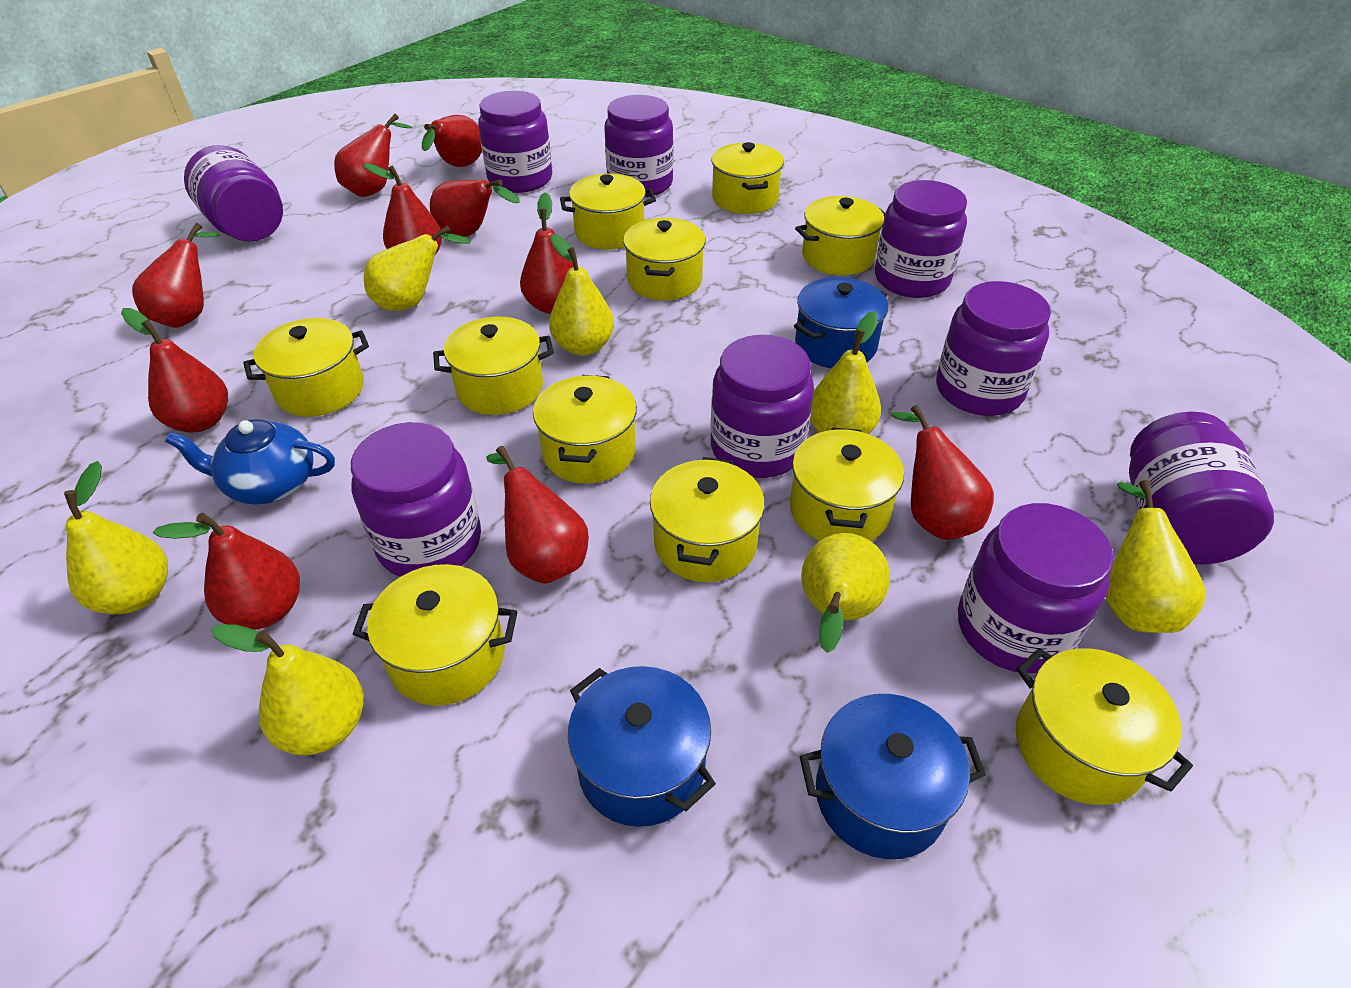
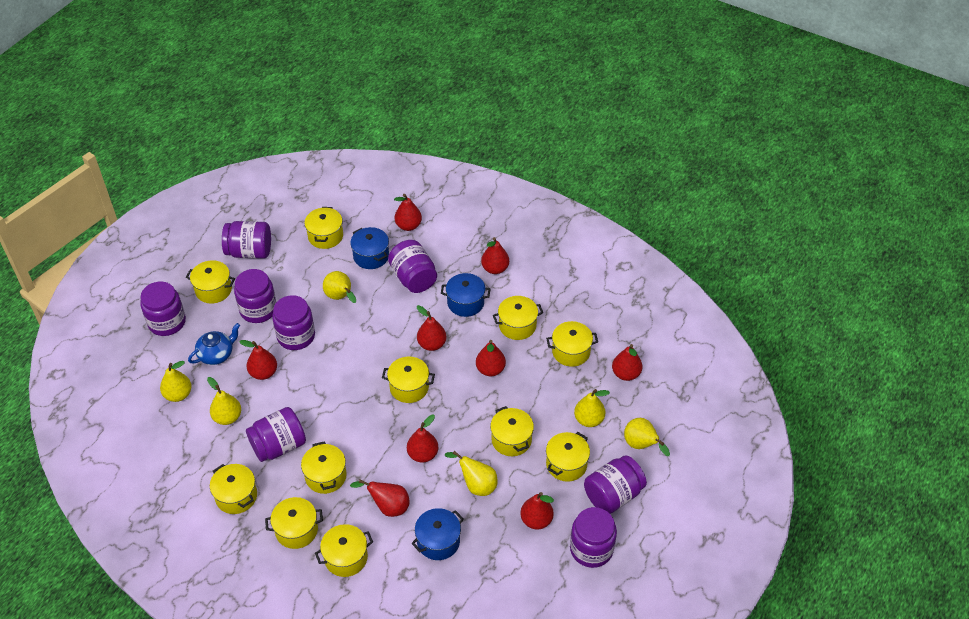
purple jar: [184,145,283,242] [351,422,481,577] [478,91,552,193] [604,95,673,197] [711,335,814,478] [875,180,967,298] [936,281,1051,416] [958,503,1114,673] [1129,412,1274,565] = 9 -> [140,282,186,336] [222,221,271,259] [234,269,276,323] [246,407,306,462] [272,295,315,350] [388,240,437,293] [570,507,617,568] [584,455,647,514] = 8
red pear: [121,308,228,433] [132,223,220,328] [153,513,300,630] [334,114,412,197] [363,163,442,255] [422,115,482,167] [430,179,520,237] [486,446,589,584] [520,192,573,314] [891,405,994,540] = 10 -> [239,340,277,380] [350,479,410,517] [394,194,422,231] [407,415,438,463] [417,305,446,351] [476,340,506,376] [481,237,509,274] [520,492,554,529] [612,344,642,381] = 9
yellow pear: [64,461,168,614] [212,624,364,755] [364,225,471,311] [549,234,614,356] [801,533,890,653] [810,311,881,434] [1106,480,1206,633] = 7 -> [160,361,192,402] [207,377,241,425] [323,271,356,303] [445,451,497,496] [574,389,610,427] [624,418,670,456] = 6

